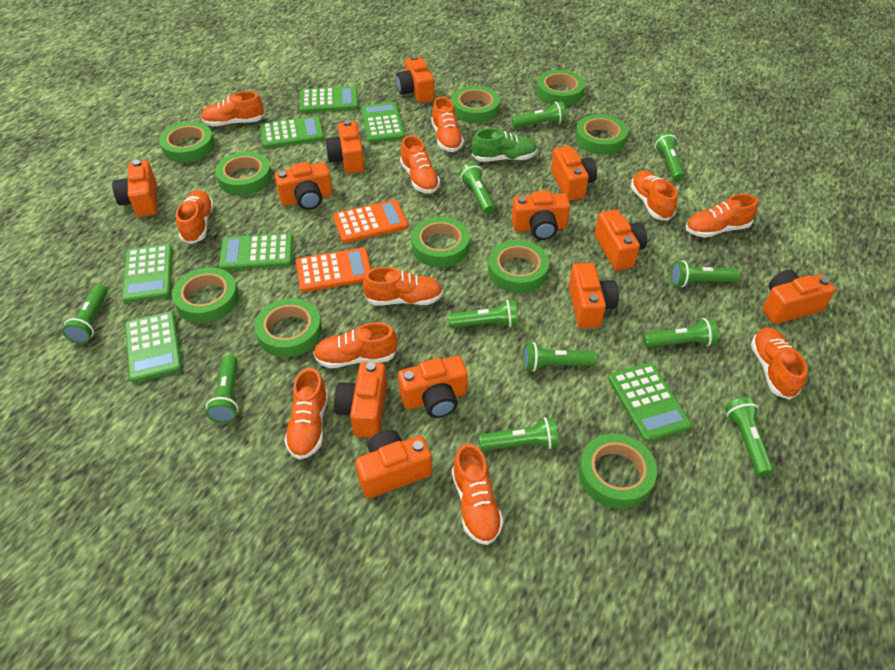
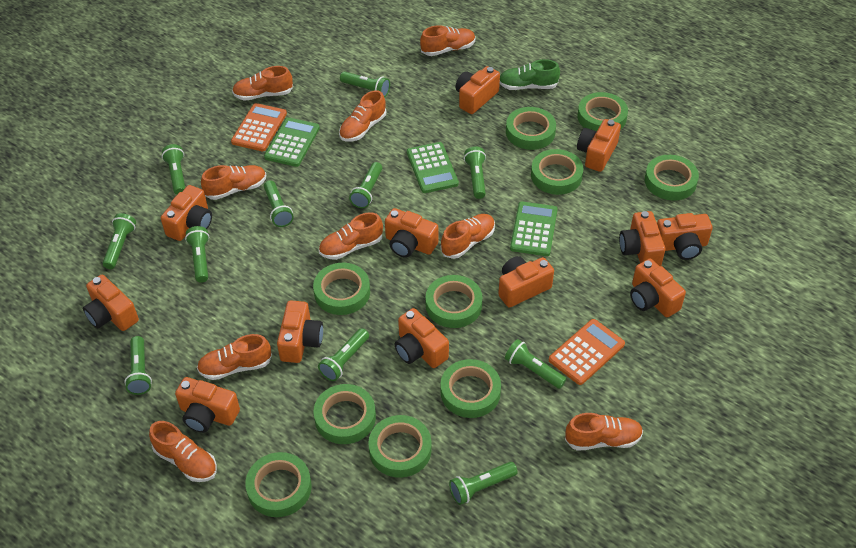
green calculator: [122,244,172,303] [125,311,182,383] [219,233,293,270] [260,116,324,148] [300,86,358,113] [361,102,405,143] [608,363,692,442] = 7 -> [264,117,320,167] [407,142,459,193] [510,201,558,256] = 3
orange shoe: [176,190,214,244] [201,91,265,126] [284,368,328,460] [313,322,398,368] [363,267,443,305] [400,135,440,194] [431,97,464,152] [452,444,503,545] [630,171,677,221] [686,194,758,238] [751,328,808,400] = 11 -> [149,421,217,482] [197,334,272,380] [201,165,266,200] [232,66,293,101] [319,212,383,260] [339,90,386,142] [420,25,476,56] [441,214,495,259] [565,413,643,451] = 9

